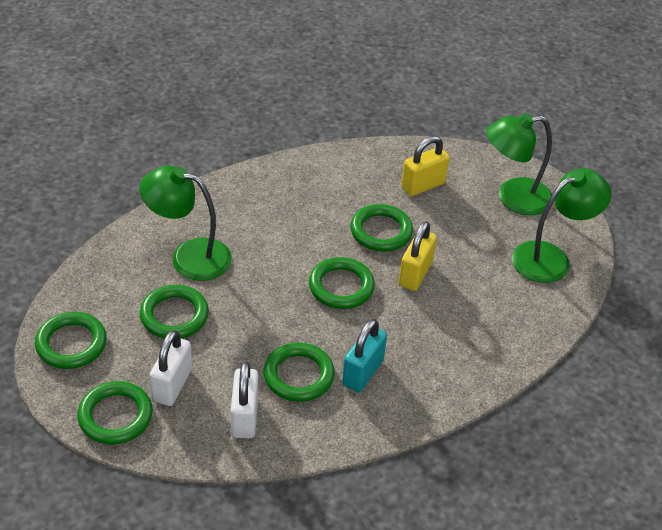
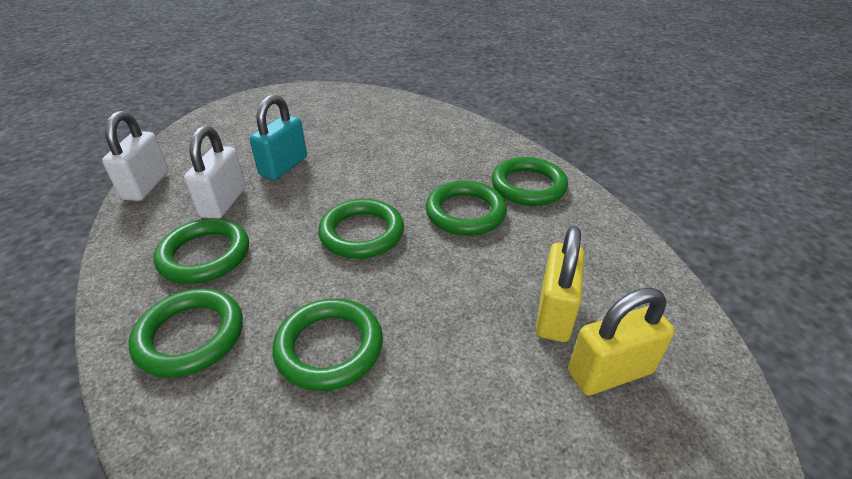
green lamp: [140,166,232,281] [486,113,552,215] [512,168,611,283] = 3 -> none = 0

